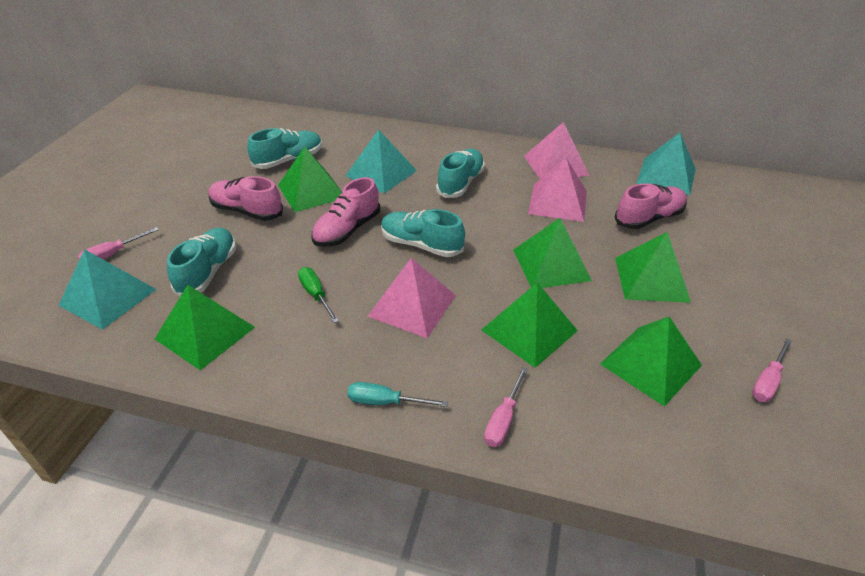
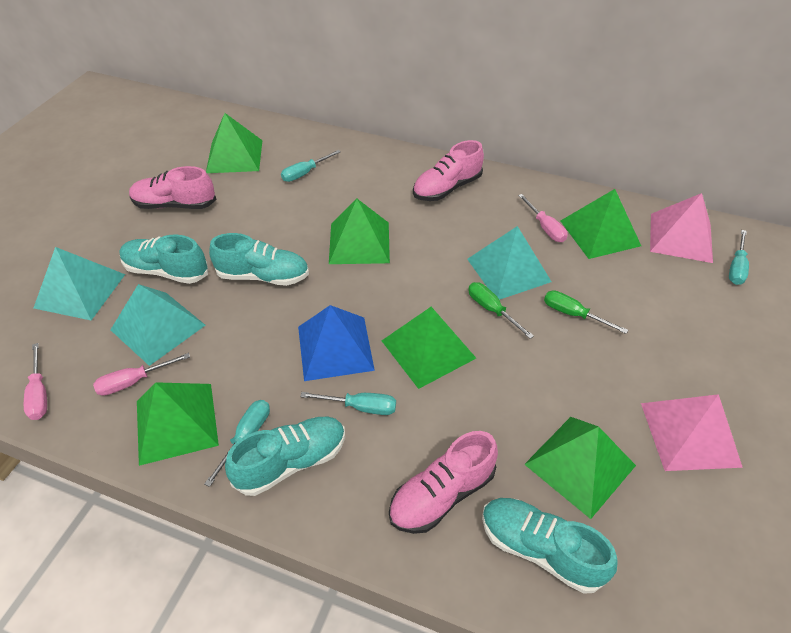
blue pyramid: none = 0 -> [298,305,375,381] = 1
green screwdriver: [298,267,339,323] = 1 -> [468,282,534,339] [544,290,628,334] = 2
pink pyramid: [368,258,456,338] [524,122,590,179] [528,157,587,222] = 3 -> [641,394,743,471] [650,193,713,263] = 2
turquoise screwdriver: [347,382,448,407] = 1 -> [204,400,270,487] [281,150,341,182] [300,392,396,415] [729,230,749,285] = 4

